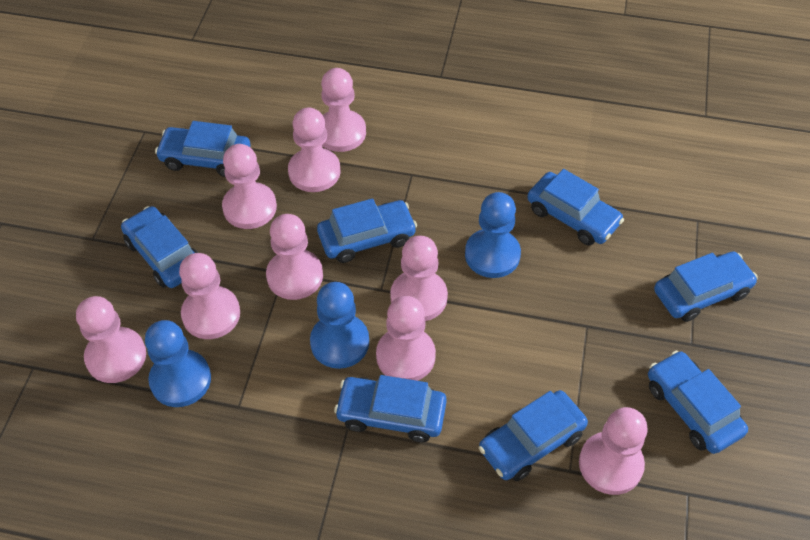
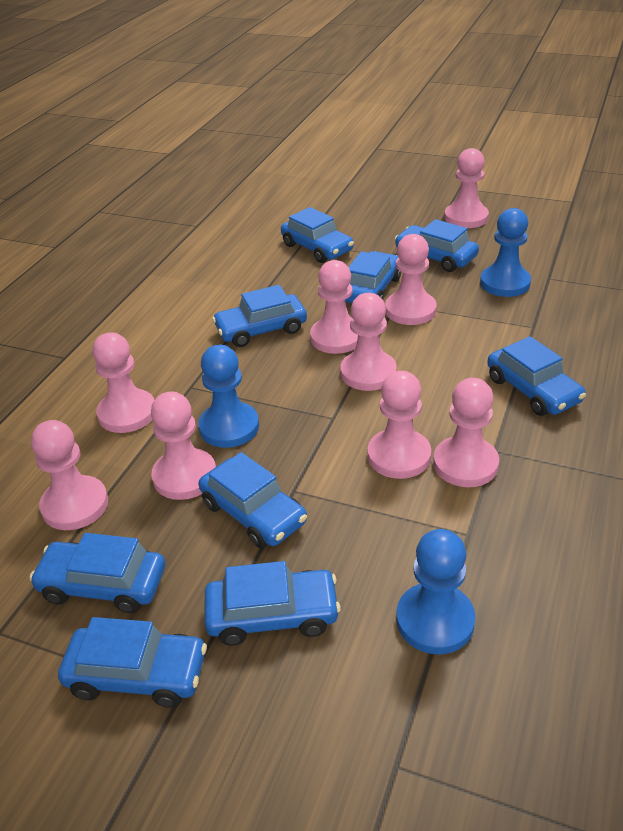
blue car: [121,206,198,288] [155,121,250,177] [317,198,417,263] [334,375,447,442] [479,390,588,481] [528,169,624,246] [648,350,748,454] [654,251,758,322] = 8 -> [29,533,165,613] [58,617,207,708] [199,452,307,548] [204,561,341,646] [212,285,307,347] [281,207,354,263] [345,251,401,303] [395,219,479,272] [487,336,586,416] = 9

